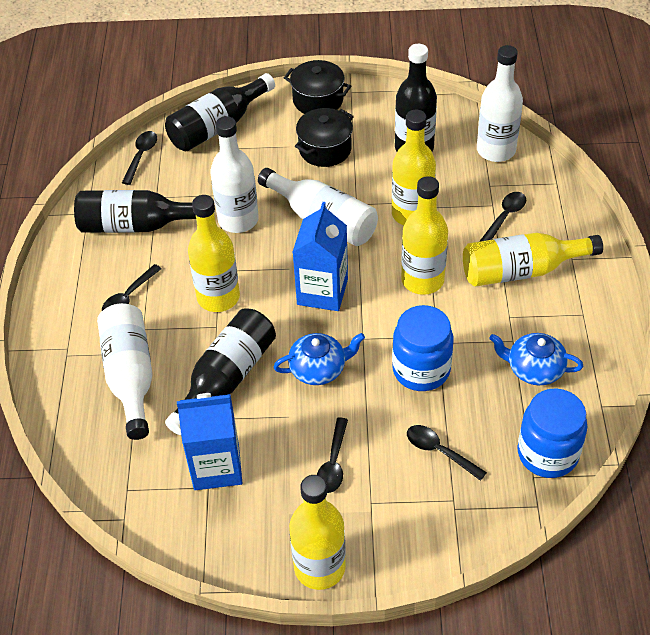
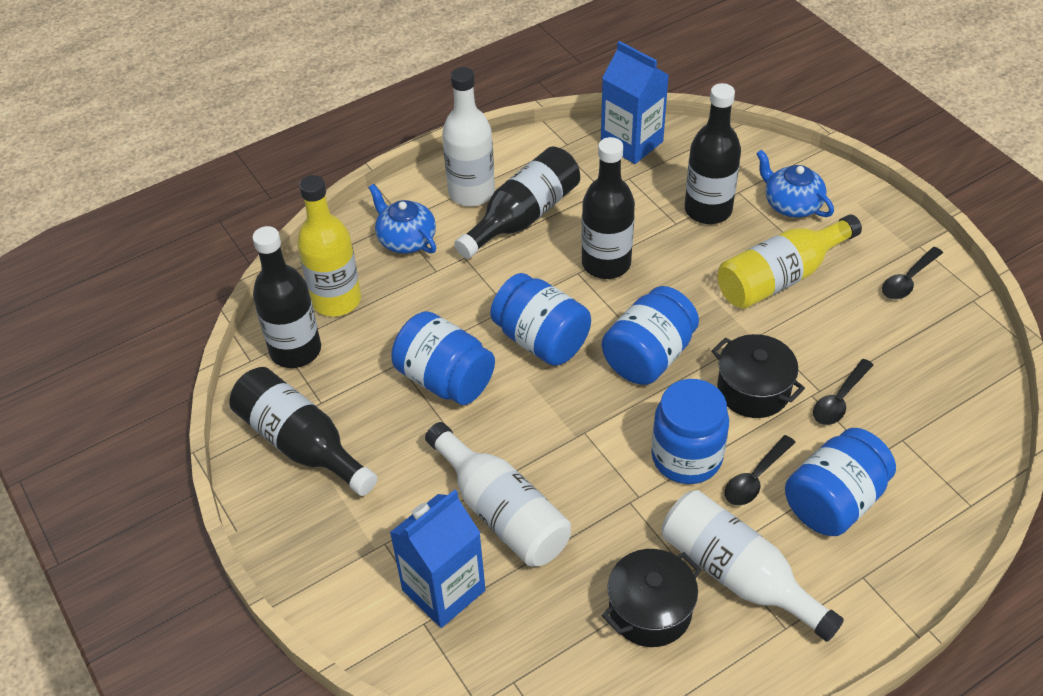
black bottle: [74,190,196,233] [165,73,275,151] [165,309,276,435] [395,44,437,152] = 4 -> [229,367,377,496] [252,226,321,368] [454,146,580,259] [581,137,635,279] [685,83,741,224] = 5
black spoon: [102,264,162,311] [122,131,157,185] [317,418,348,493] [407,425,487,481] [480,192,526,241] = 5 -> [725,435,796,506] [813,359,873,425] [882,247,943,299] = 3
blue jar: [392,305,454,391] [517,388,587,478] = 2 -> [391,311,495,405] [490,273,591,366] [602,286,699,385] [651,379,729,484] [785,428,896,536] = 5
white bottle: [97,303,153,440] [210,116,259,233] [258,168,378,246] [477,45,523,162] = 4 -> [425,422,571,567] [442,67,495,206] [662,490,844,642] = 3
yellow bottle: [188,195,240,312] [289,475,346,590] [392,109,436,225] [401,176,448,295] [463,233,603,287] = 5 -> [297,175,361,316] [718,214,862,309] = 2

